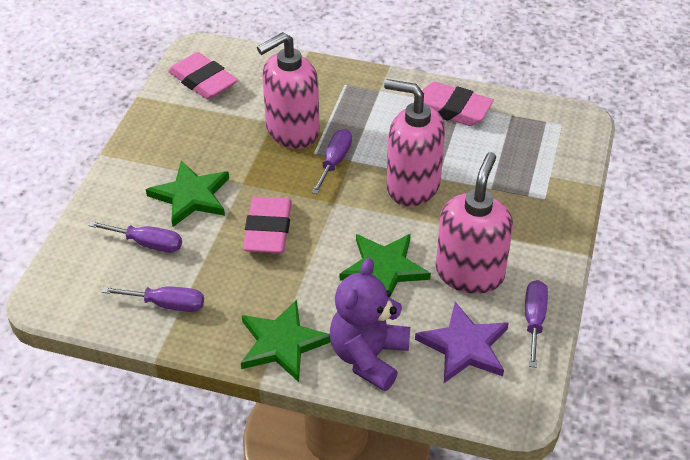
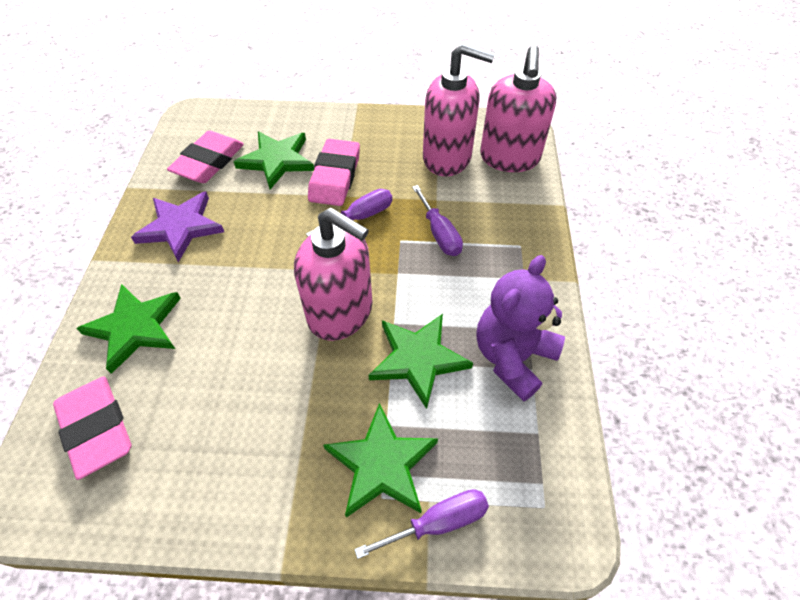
green star: [146,161,229,227] [241,299,331,382] [340,234,431,298] = 3 -> [76,284,181,374] [233,131,314,189] [323,403,438,518] [368,314,473,409] = 4
purple screwdriver: [88,221,182,253] [102,287,204,312] [312,129,352,194] [525,280,548,368] = 4 -> [306,189,392,236] [354,489,489,559] [412,185,463,256] = 3

